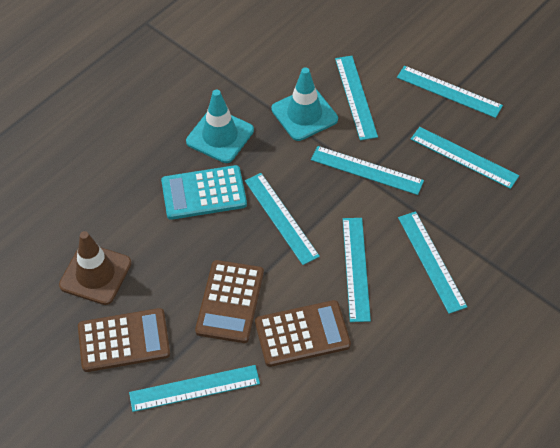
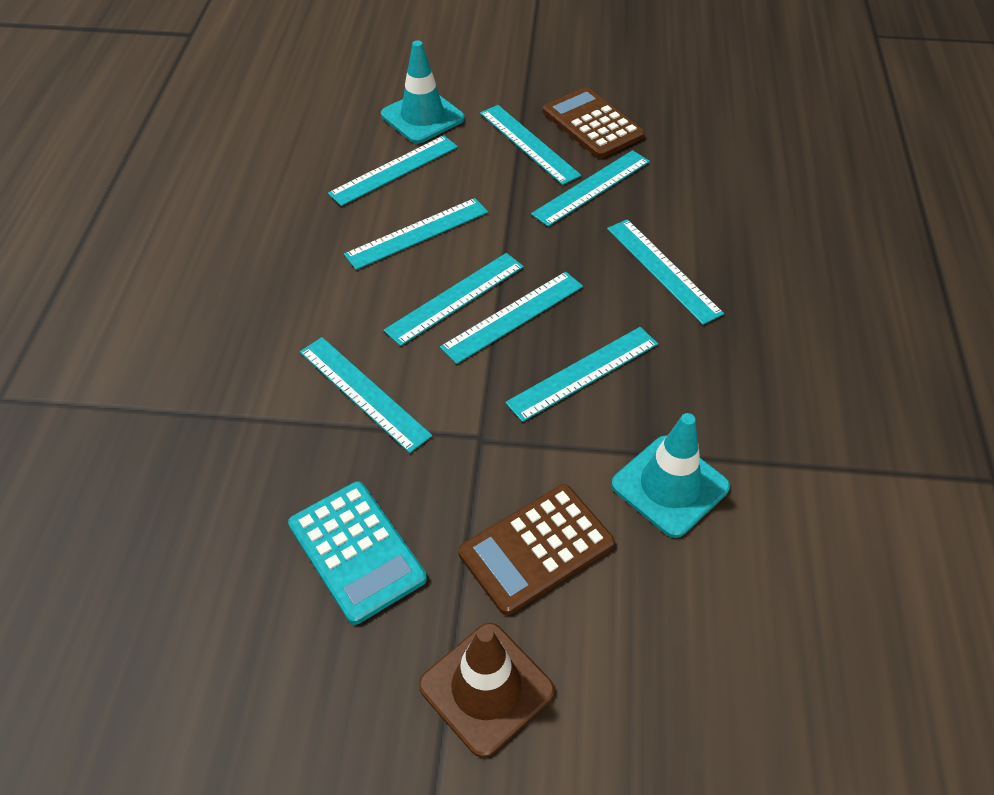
brown calculator: [78,308,170,372] [195,260,264,343] [255,300,351,367] = 3 -> [458,484,615,615] [543,87,645,158] = 2
turquoise ruler: [129,365,260,412] [245,173,320,265] [311,146,424,195] [335,56,378,140] [343,218,371,322] [397,66,503,118] [398,211,467,314] [411,127,519,189] = 8 -> [300,337,432,453] [328,135,458,206] [344,198,488,270] [384,253,524,346] [440,272,583,364] [480,105,581,185] [505,327,658,422] [531,150,650,227] [607,219,724,325] = 9

